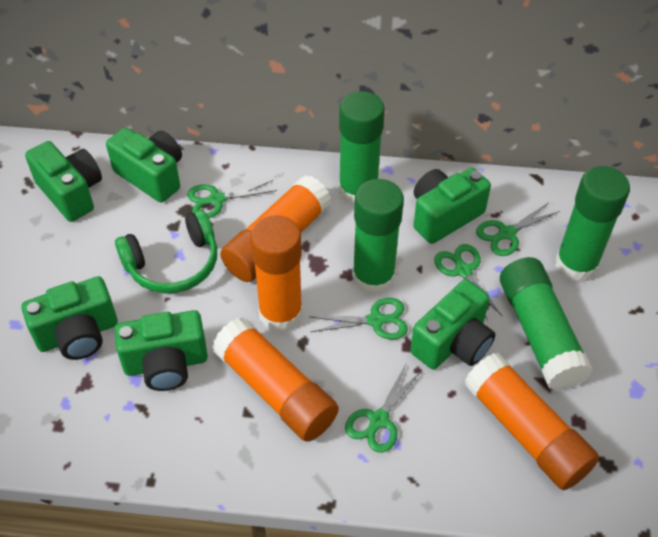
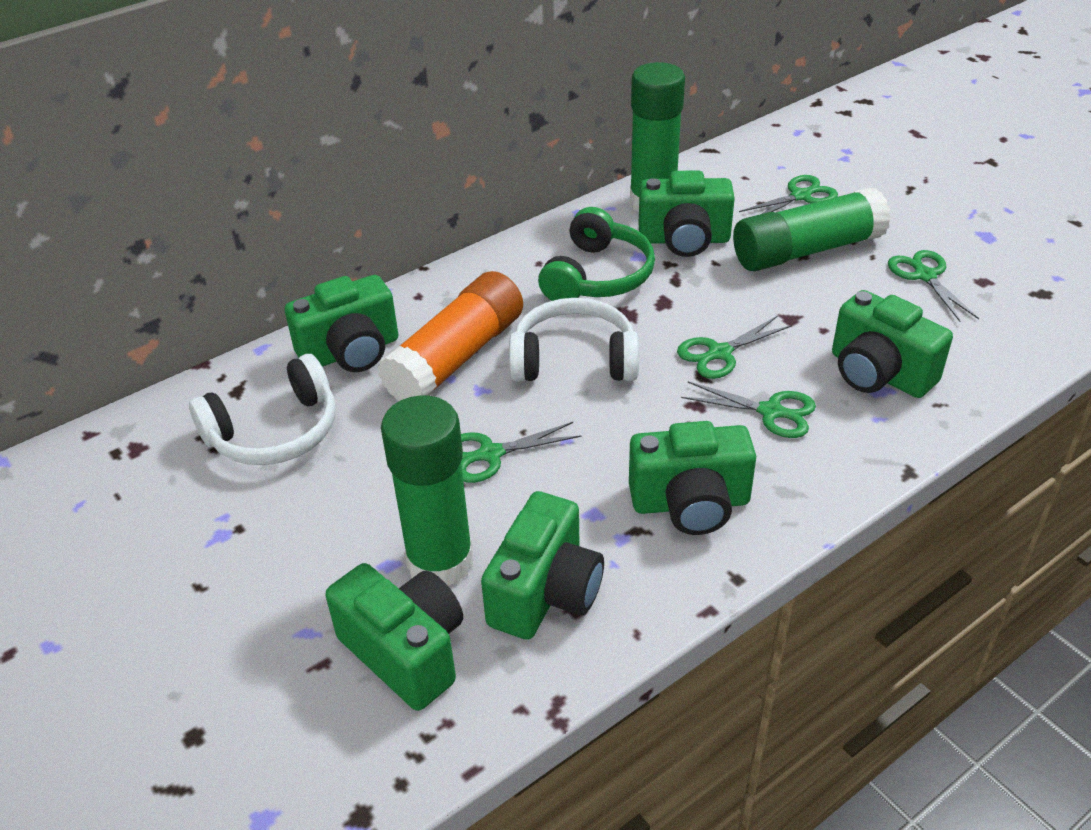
green glue stick: [339,91,385,206] [352,179,404,295] [500,257,593,391] [555,166,630,282] = 4 -> [381,395,474,586] [630,62,685,213] [733,187,891,271] = 3
orange glue stick: [212,317,339,442] [220,175,331,282] [250,215,303,333] [464,353,599,490] = 4 -> [377,271,523,401] = 1
white headphones: none = 0 -> [189,354,336,465] [509,298,639,382] = 2

